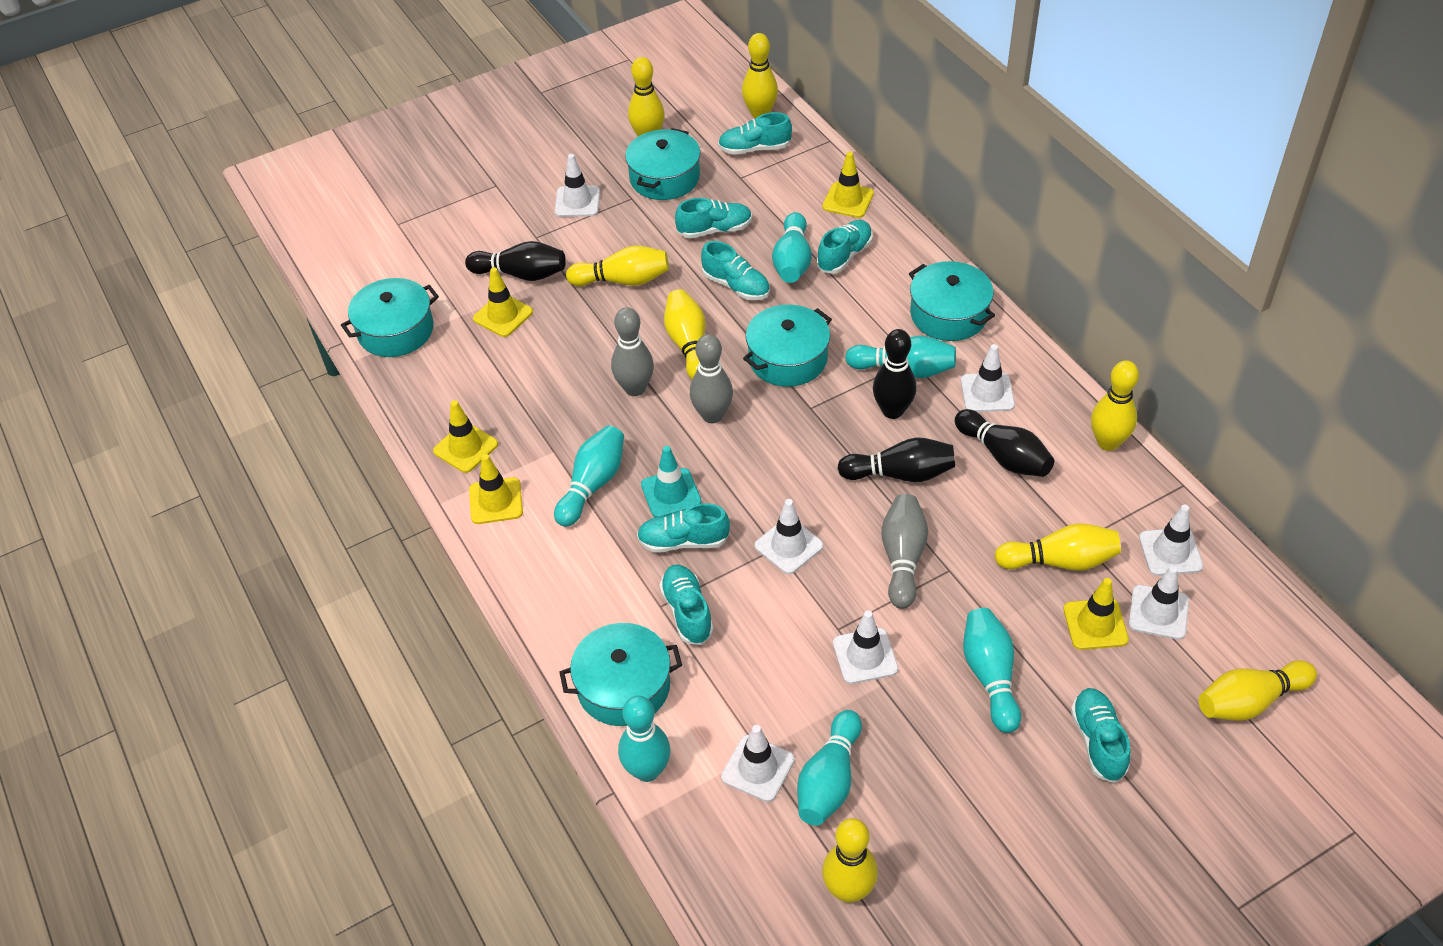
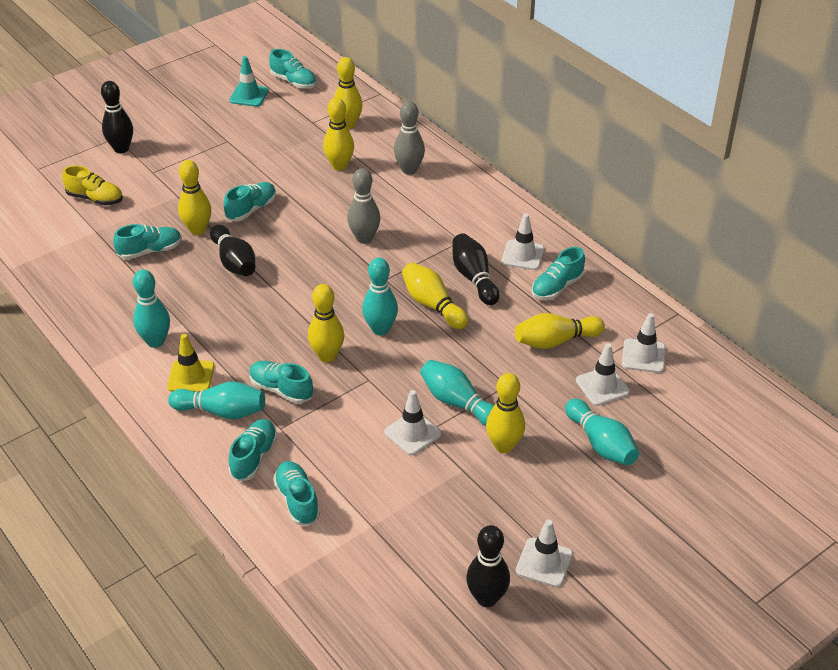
grey bowling pin: [611,307,654,396] [690,334,733,423] [881,494,928,609] = 3 -> [347,168,380,244] [394,101,425,175] = 2
turquoise bowling pin: [554,425,624,527] [618,695,670,782] [772,212,812,283] [797,710,862,826] [845,336,956,378] [963,608,1021,733] = 6 -> [133,270,170,348] [168,381,265,420] [362,258,398,335] [420,360,494,426] [565,399,639,465] = 5
turquoise pot: [341,278,439,357] [559,623,682,726] [625,128,700,200] [743,304,832,387] [909,261,995,341] = 5 -> none = 0
white traffic cone: [555,154,600,217] [721,725,795,802] [755,499,823,574] [833,610,898,684] [961,344,1015,412] [1129,566,1189,640] [1139,504,1203,576] = 7 -> [384,390,441,455] [502,213,544,270] [516,520,573,587] [576,343,630,406] [622,313,665,373] = 5
yellow bowling pin: [566,245,669,286] [628,57,665,136] [664,289,706,379] [742,33,778,119] [822,818,878,903] [995,523,1121,571] [1091,360,1139,451] [1199,660,1317,721] = 8 -> [178,160,211,235] [308,284,344,362] [323,97,354,171] [334,57,363,129] [402,262,468,329] [486,373,525,453] [515,313,605,349] = 7
yellow shoe: none = 0 -> [62,165,123,205] = 1
yellow traffic cone: [433,400,498,473] [469,454,523,524] [473,267,533,337] [822,152,874,218] [1063,578,1129,650] = 5 -> [167,334,214,392] = 1

